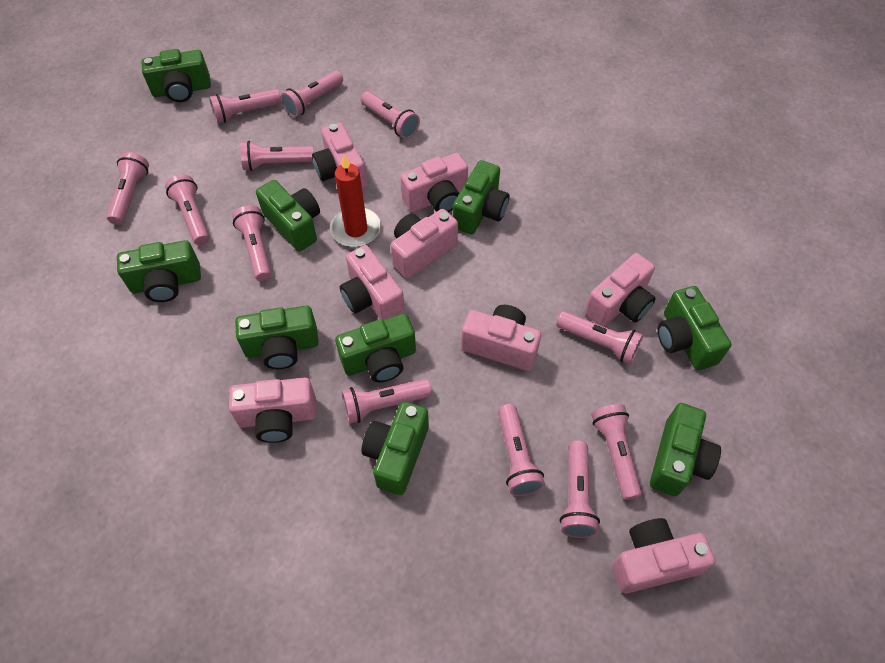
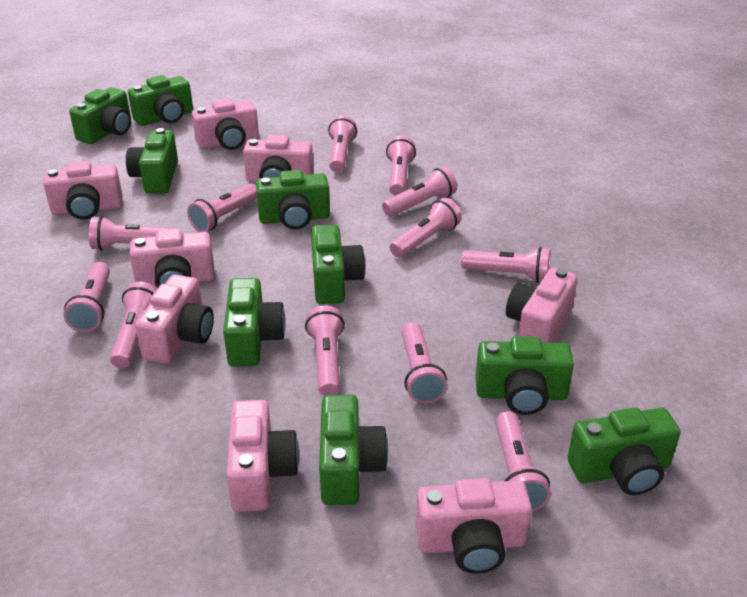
red candle: [330,155,381,247] = 1 -> none = 0

